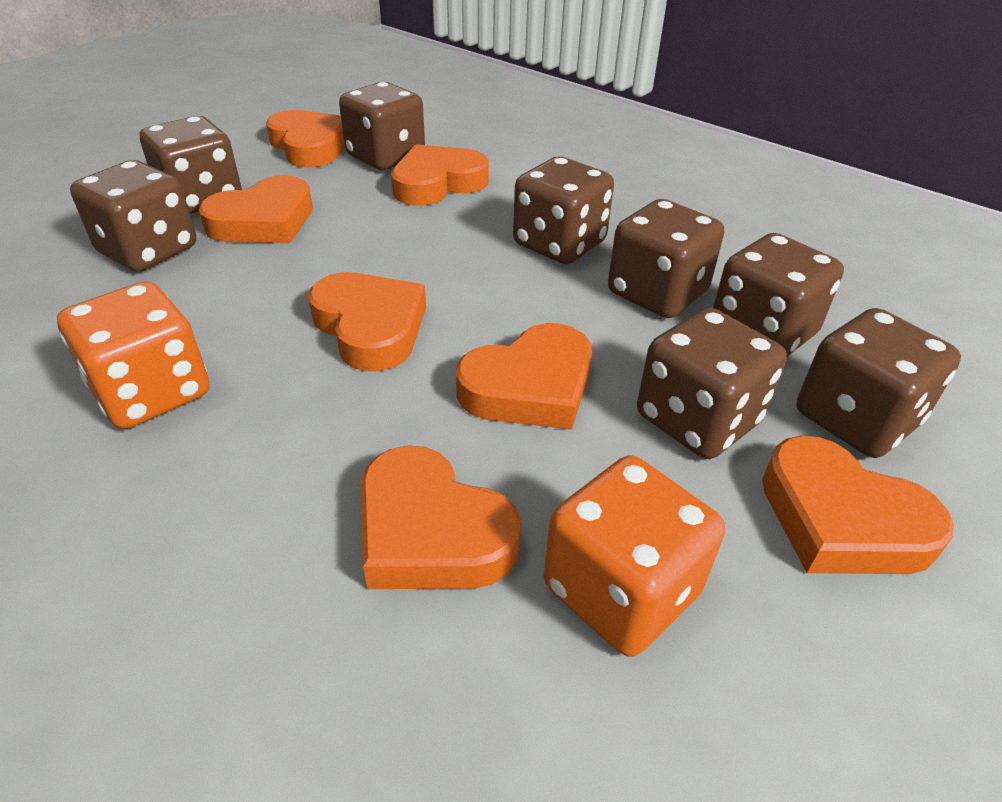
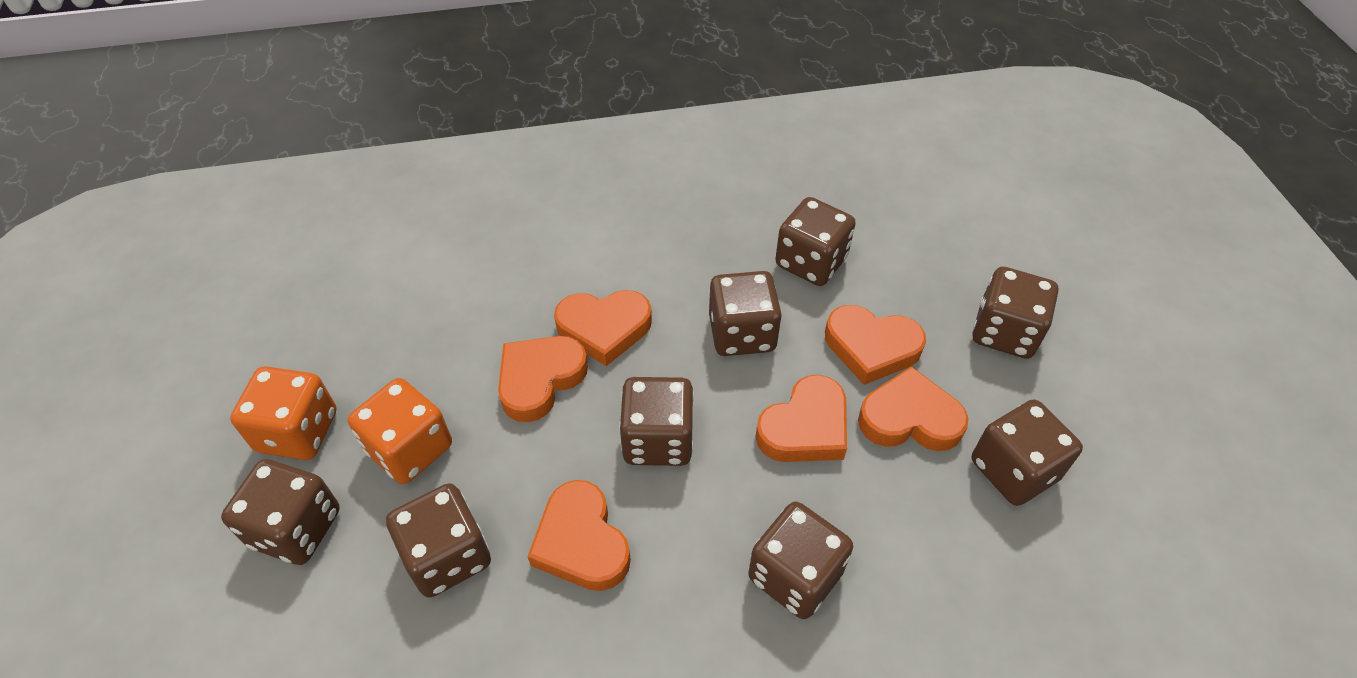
orange heart: [198,175,313,243] [266,110,345,167] [308,272,426,371] [361,445,521,589] [391,144,489,206] [456,323,592,430] [762,436,954,574] = 7 -> [498,336,588,422] [527,480,631,591] [554,290,652,366] [755,375,847,462] [825,305,926,385] [858,366,969,451] = 6

